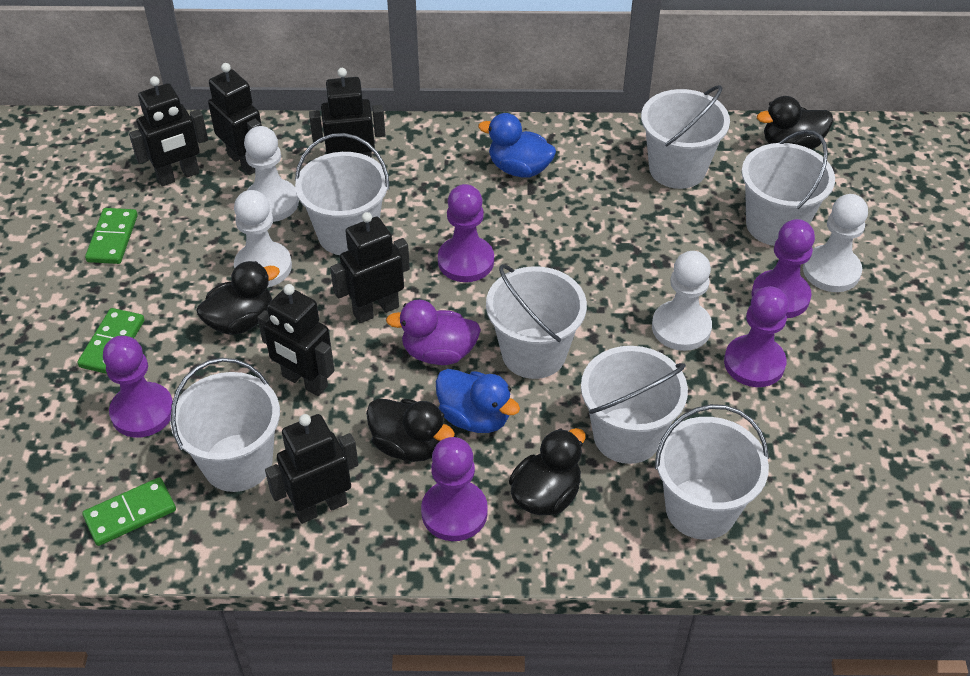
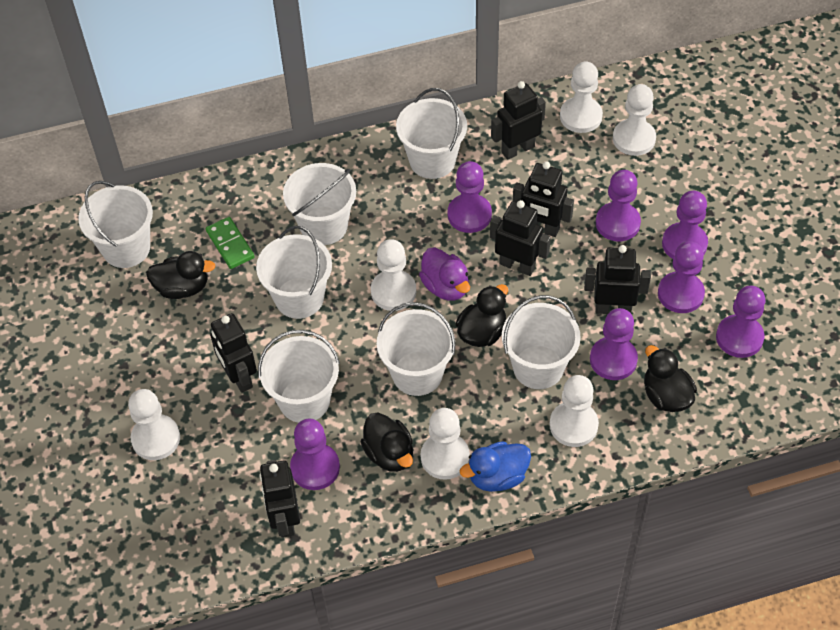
blue duck: [436,369,520,433] [478,113,556,177] = 2 -> [460,441,531,492] = 1
green domino: [77,308,145,374] [82,477,176,546] [85,208,138,264] = 3 -> [206,217,255,269] = 1
purple pawn: [103,335,173,438] [421,437,488,541] [438,184,494,282] [724,286,789,387] [751,219,815,318] = 5 -> [290,419,340,490] [448,161,492,233] [590,308,638,380] [596,170,641,241] [658,241,705,313] [662,191,708,259] [716,286,765,358] = 7
white pawn: [234,190,292,287] [244,126,299,222] [652,251,712,351] [803,194,868,292] = 4 -> [128,389,180,460] [371,239,416,311] [420,408,470,480] [550,375,599,447] [560,62,603,133] [613,84,656,156] = 6

